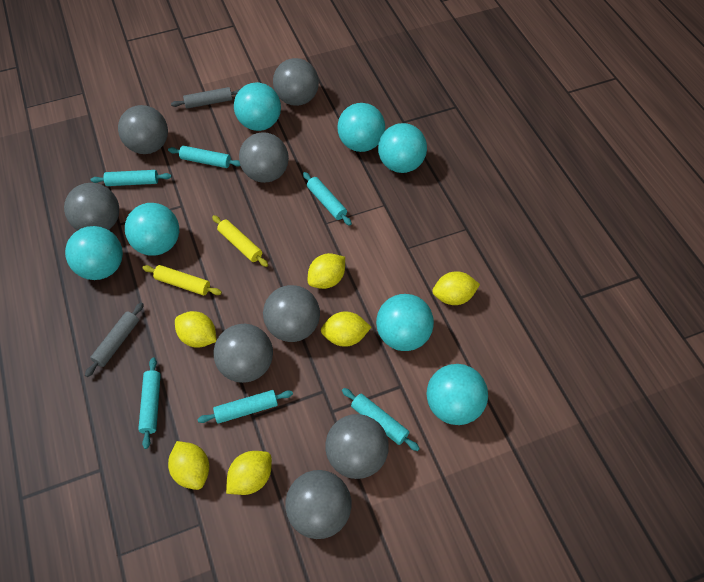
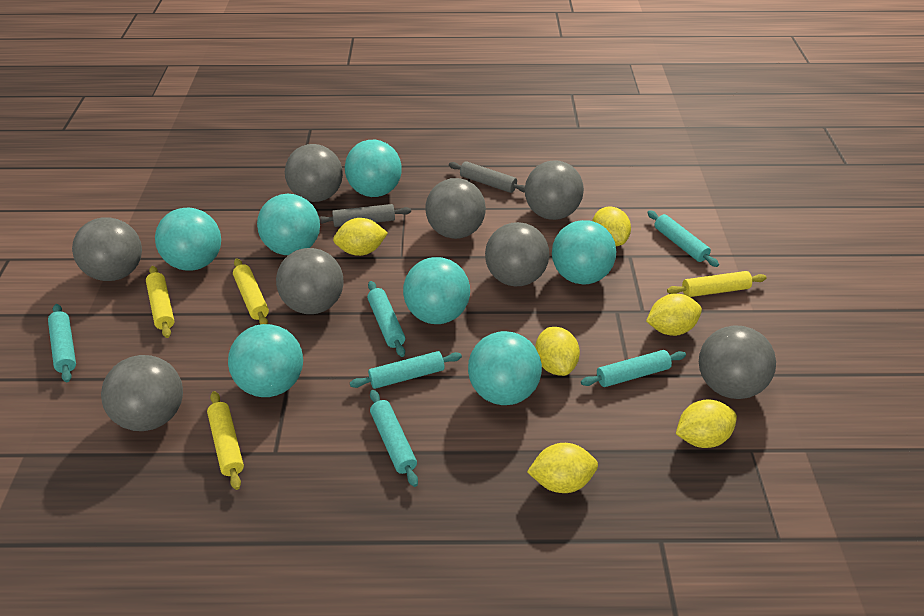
yellow rolling pin: [142,265,222,296] [212,215,268,267] = 2 -> [146,266,175,338] [207,391,244,490] [233,259,269,325] [667,271,767,297] = 4

